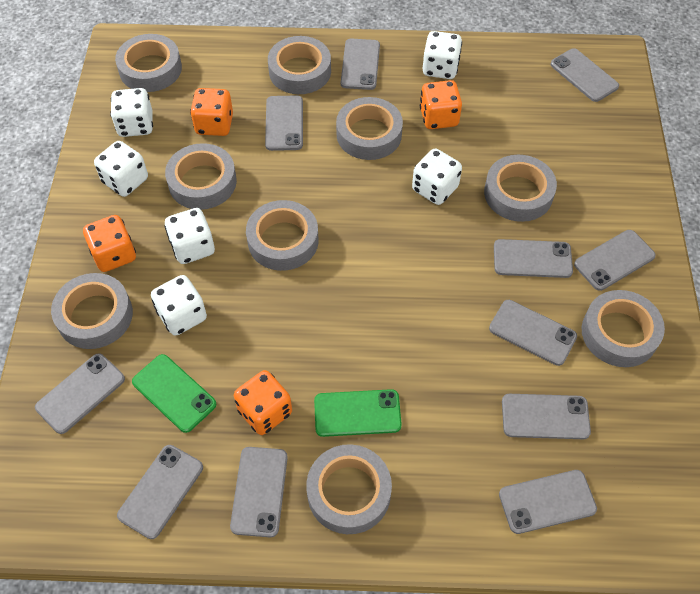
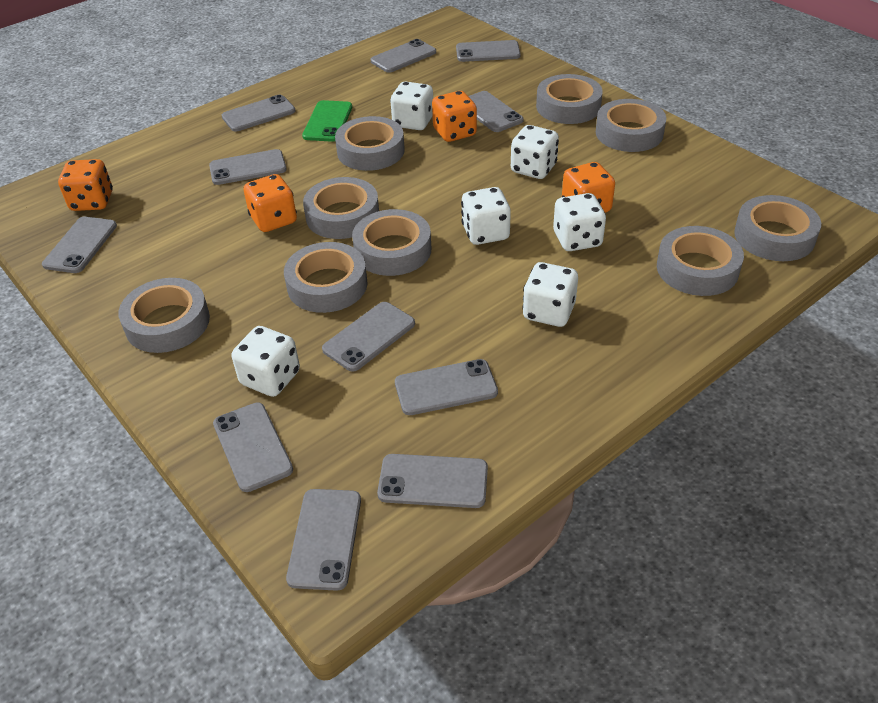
green phone: [132,354,217,433] [314,389,402,437] = 2 -> [302,100,352,142] = 1

